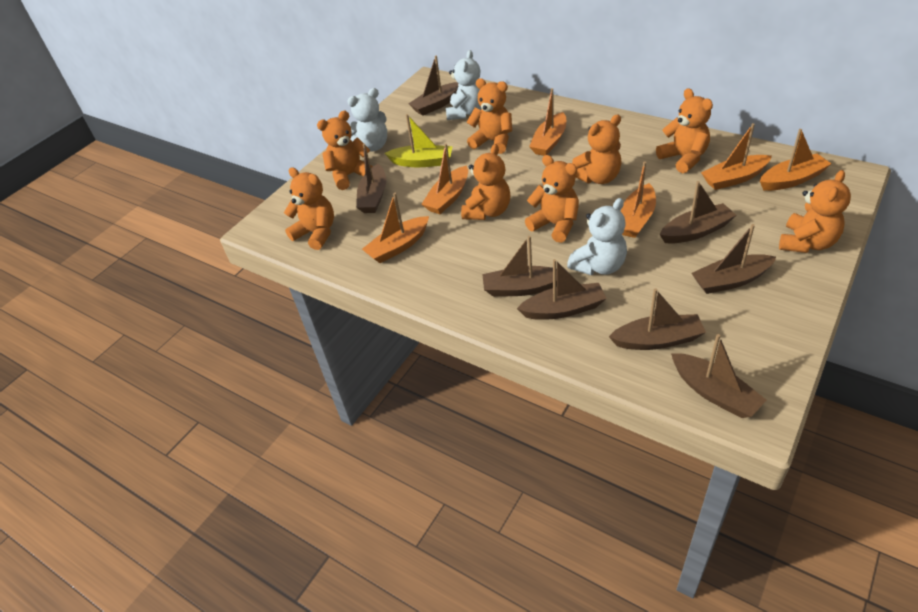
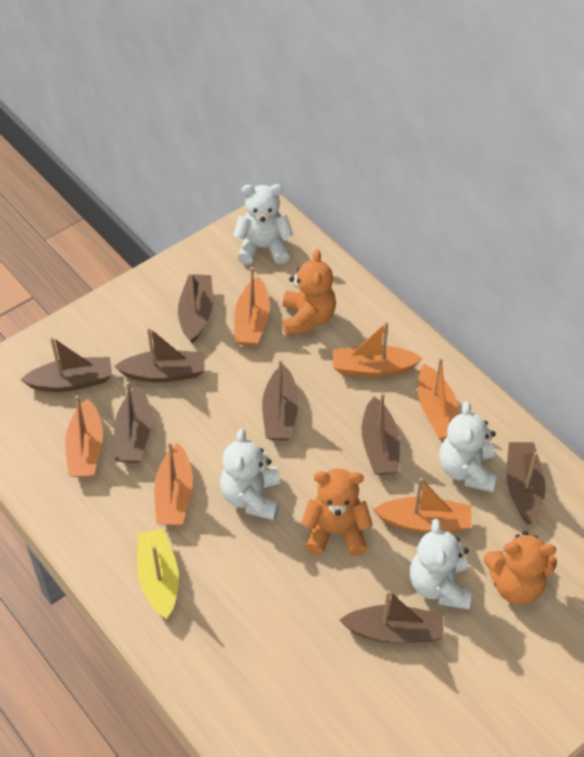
orange teddy bear: [284,167,334,250] [317,111,373,190] [461,144,510,220] [466,78,512,154] [525,155,579,243] [572,115,622,184] [656,88,713,173] [779,170,851,253] = 8 -> [283,249,336,336] [301,468,373,556] [483,531,557,605] = 3
white teddy bear: [347,88,387,152] [446,50,482,120] [567,198,627,275] = 3 -> [220,429,280,520] [233,184,293,265] [410,519,472,610] [439,401,497,492] = 4

